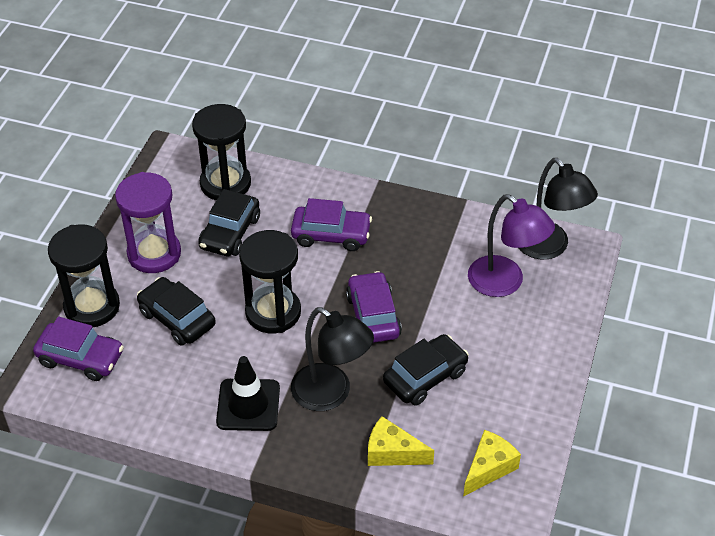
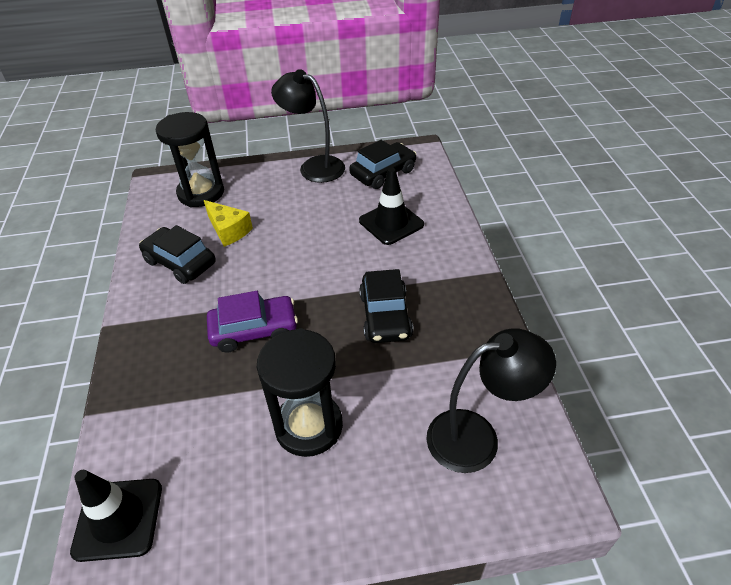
black hourglass: [48,224,120,327] [192,104,251,200] [239,230,301,333] = 3 -> [156,112,224,207] [257,328,343,457] = 2
black traffic cone: [216,356,280,431] = 1 -> [70,470,162,562] [359,167,424,245] = 2
purple car: [33,317,124,381] [291,198,372,251] [346,271,402,343] = 3 -> [207,291,298,353] = 1
purple hourglass: [115,172,181,273] = 1 -> none = 0
purple lamp: [468,194,555,297] = 1 -> none = 0
yellow cheese: [368,416,434,466] [463,430,521,497] = 2 -> [204,200,253,247] = 1

